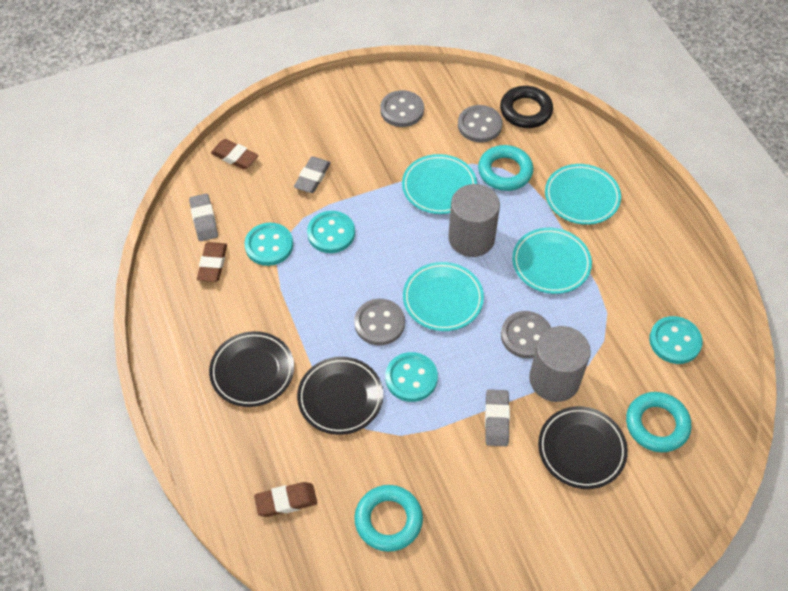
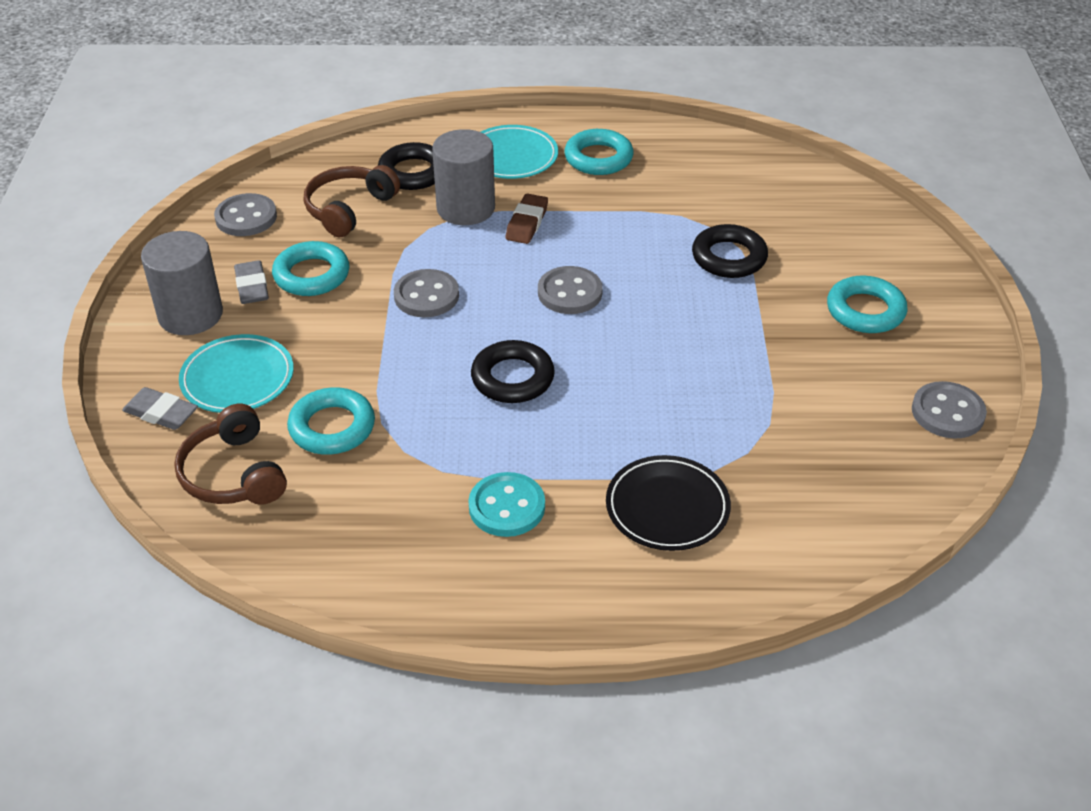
black plate: [209,331,294,407] [297,357,383,435] [538,406,628,489] = 3 -> [606,455,731,551] = 1
black ring: [500,86,553,128] = 1 -> [378,142,435,190] [471,340,555,403] [692,224,768,278] = 3
brown eraser: [197,242,227,282] [211,139,258,170] [254,482,317,517] = 3 -> [506,194,548,244] = 1
brown headphones: none = 0 -> [174,404,287,505] [304,165,400,237] = 2
grey eraser: [189,194,218,241] [294,157,331,193] [485,389,510,446] = 3 -> [122,387,198,430] [234,260,269,304] = 2
turquoise button: [244,223,293,266] [307,211,355,253] [386,352,438,402] [649,316,703,364] = 4 -> [468,472,545,537] = 1
turquoise plate: [402,154,477,214] [403,262,484,331] [512,228,592,294] [545,164,621,225] = 4 -> [179,334,294,413] [481,125,558,179] = 2
turquoise ring: [354,485,423,552] [478,145,533,191] [626,392,691,452] = 3 -> [272,241,349,296] [287,387,375,455] [564,129,634,175] [827,276,908,333] = 4

